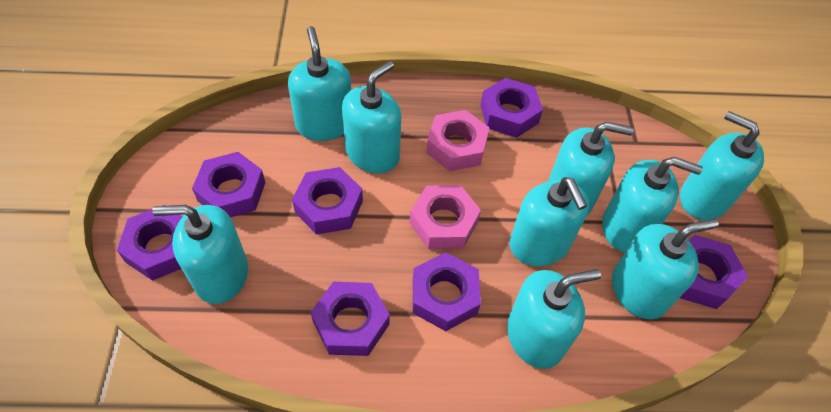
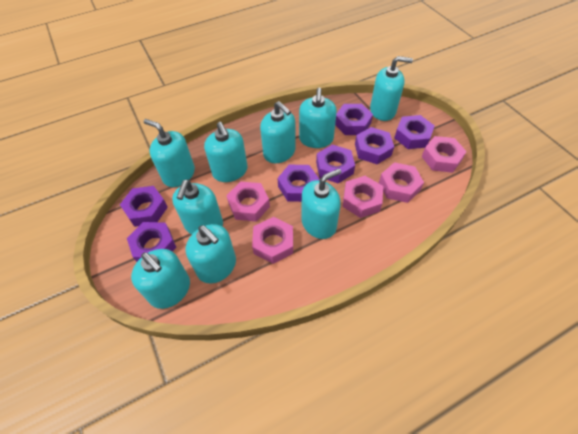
pink nut: [410,185,481,249] [426,110,489,171] = 2 -> [226,182,270,221] [252,217,293,264] [343,176,383,218] [379,162,424,203] [422,136,467,173] = 5

